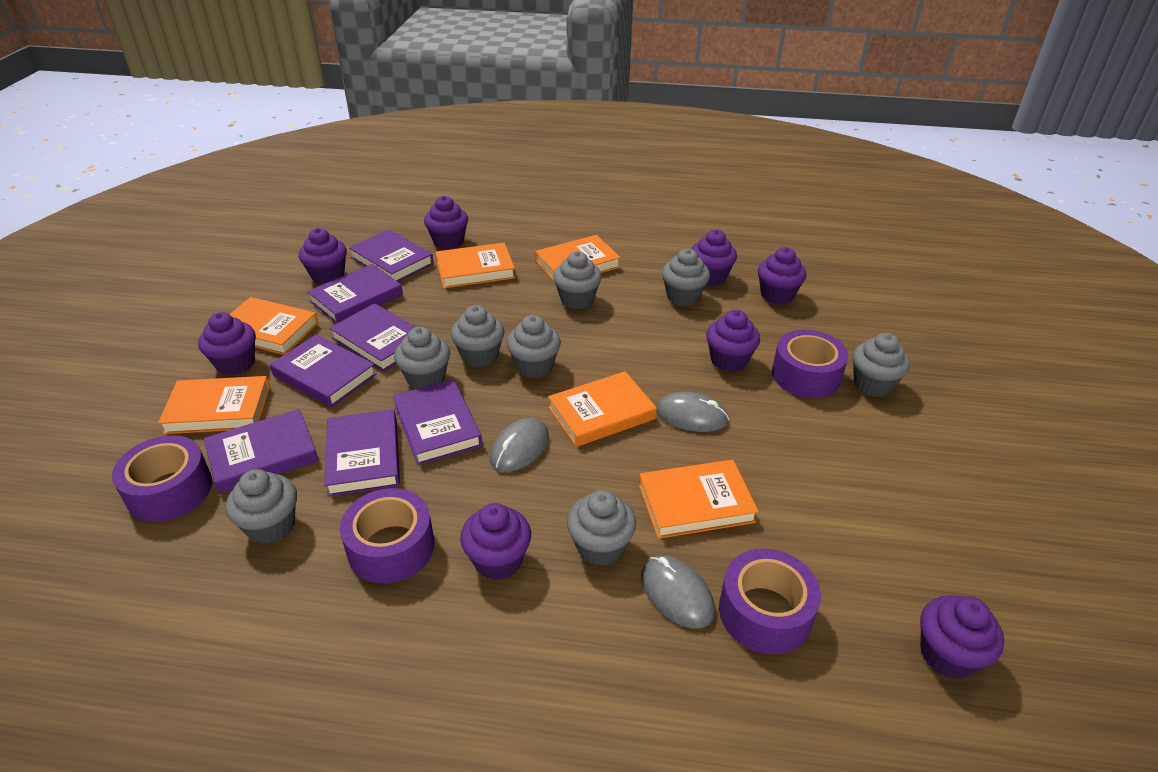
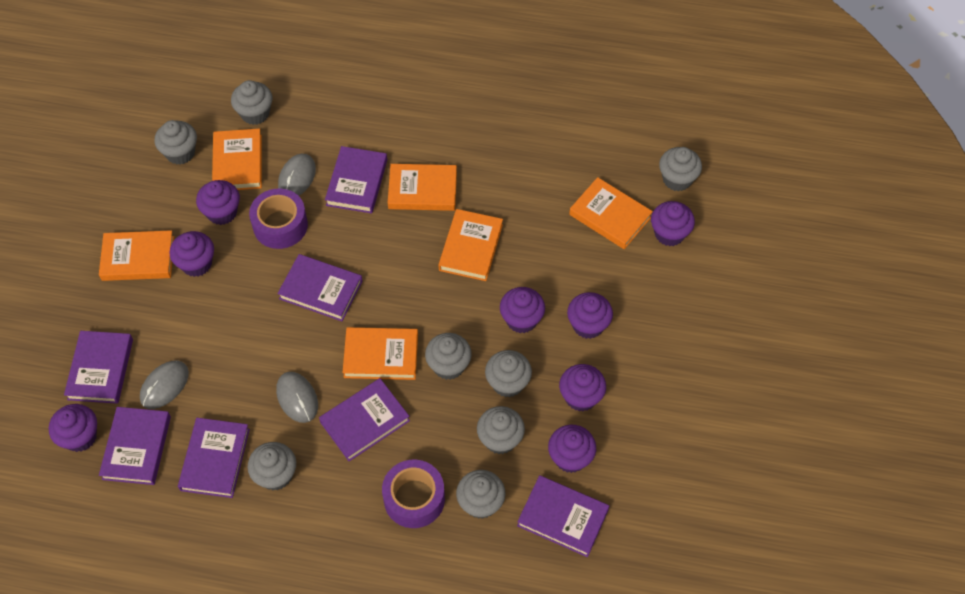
purple tape: [112,435,212,522] [340,488,434,584] [719,549,821,654] [772,330,848,398] = 4 -> [249,189,308,249] [382,459,445,528] = 2

